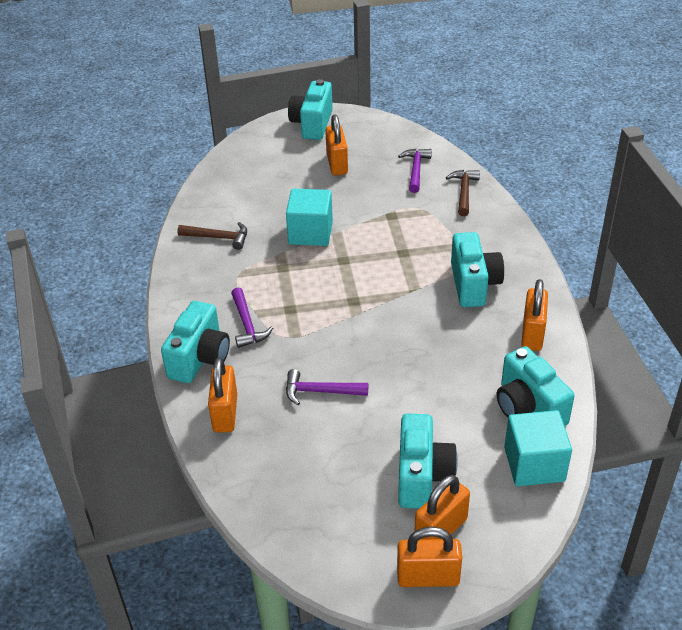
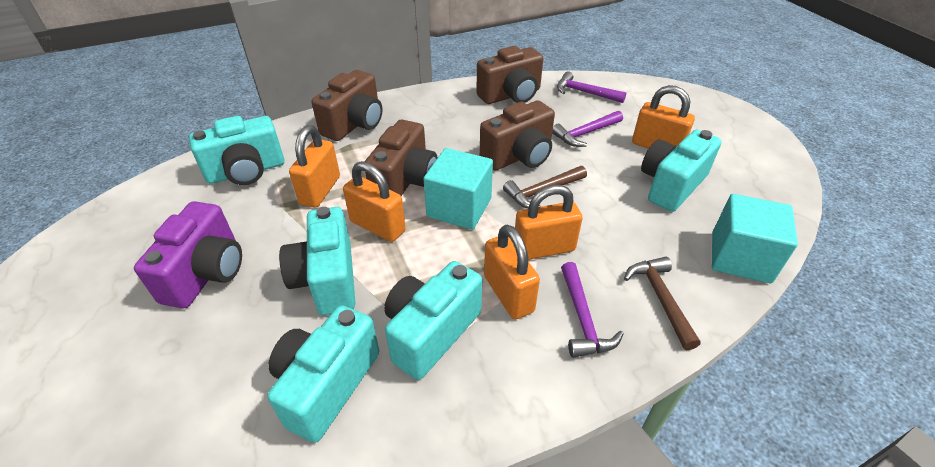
brown camera: none = 0 -> [312,70,383,141] [365,120,438,196] [476,46,543,104] [480,101,555,171] = 4
purple camera: none = 0 -> [134,201,242,308] = 1

